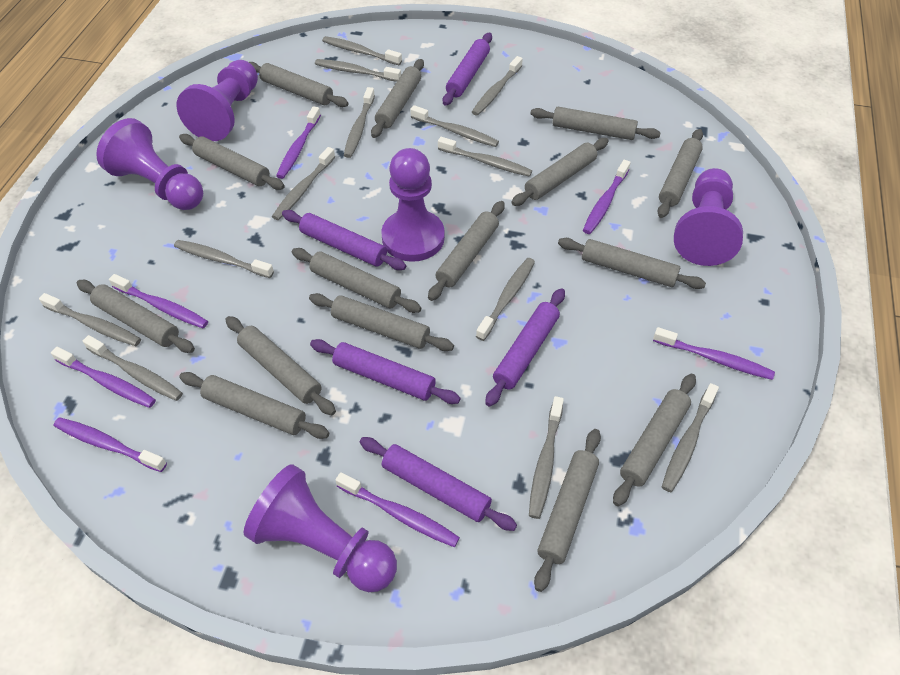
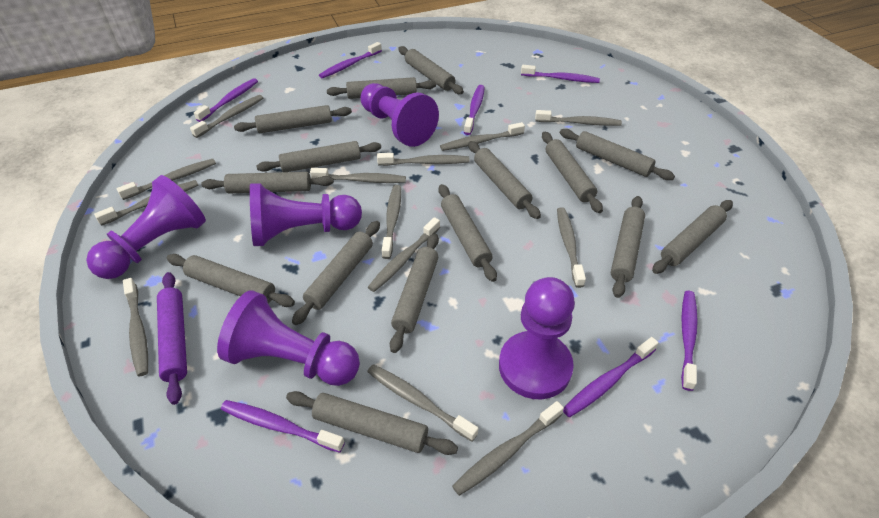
purple rolling pin: [282,210,406,270] [310,339,461,404] [360,437,517,531] [443,33,492,106] [485,288,565,407] = 5 -> [157,272,187,405] = 1

